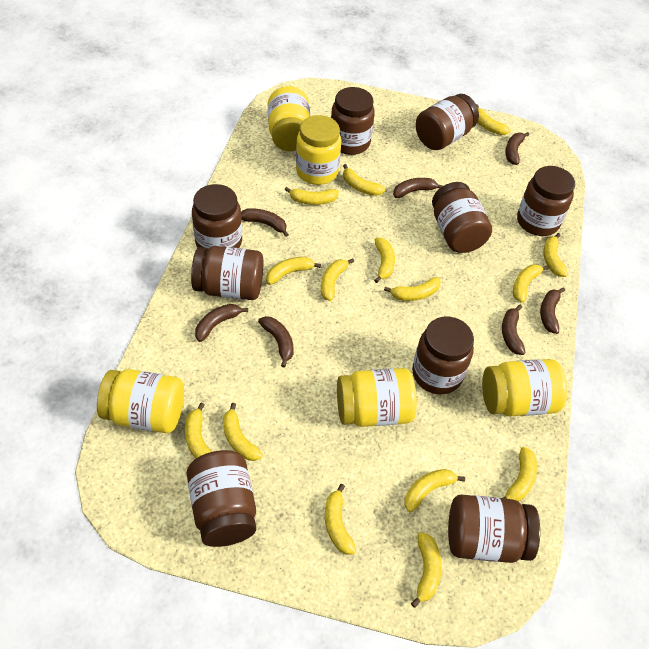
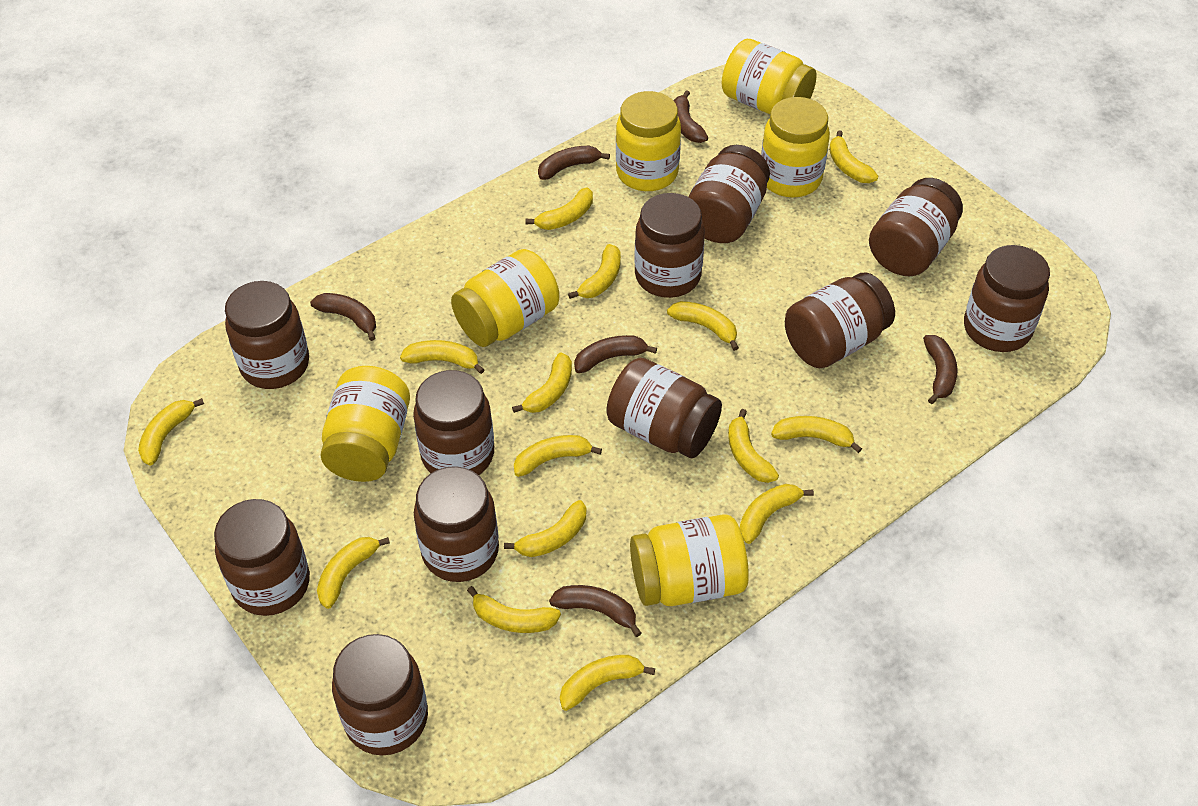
brown banana: [195,304,248,342] [241,208,289,237] [258,316,294,368] [393,178,443,198] [502,305,526,355] [505,132,529,165] [540,287,565,334] = 7 -> [310,293,376,341] [538,146,610,180] [549,585,642,637] [574,335,657,373] [673,90,708,143] [923,335,958,404] = 6
brown jar: [187,450,256,547] [191,246,263,300] [192,184,242,249] [331,87,375,155] [412,317,474,394] [416,94,479,150] [432,182,492,253] [448,495,540,563] [517,166,575,236] = 9 -> [214,499,310,616] [225,281,309,389] [332,634,428,756] [413,370,494,475] [414,466,499,582] [607,358,722,458] [634,193,705,298] [688,145,770,243] [785,272,895,368] [869,178,963,276] [964,245,1050,352] = 11
yellow jar: [97,369,184,433] [268,86,311,151] [296,115,341,185] [337,368,417,427] [482,359,567,416] = 5 -> [320,366,410,482] [451,249,560,347] [616,91,681,191] [630,514,749,606] [722,39,817,114] [761,97,830,198] = 6

